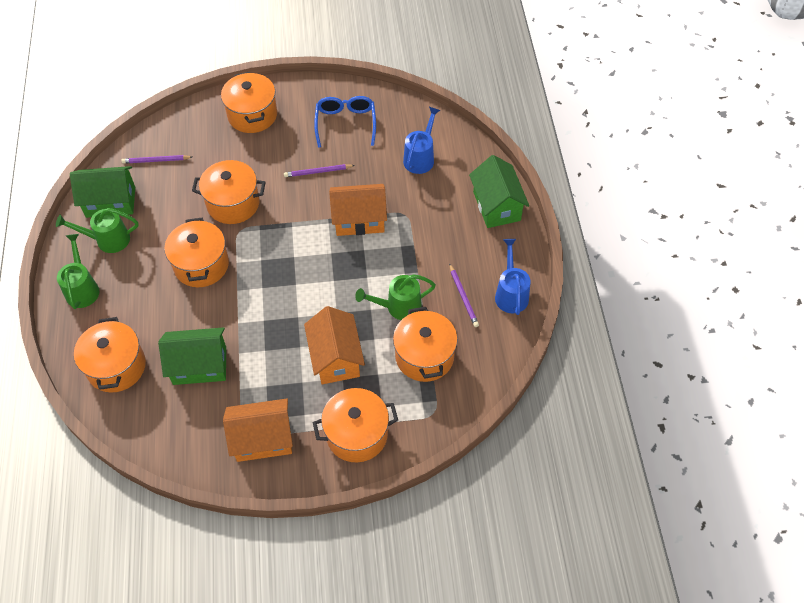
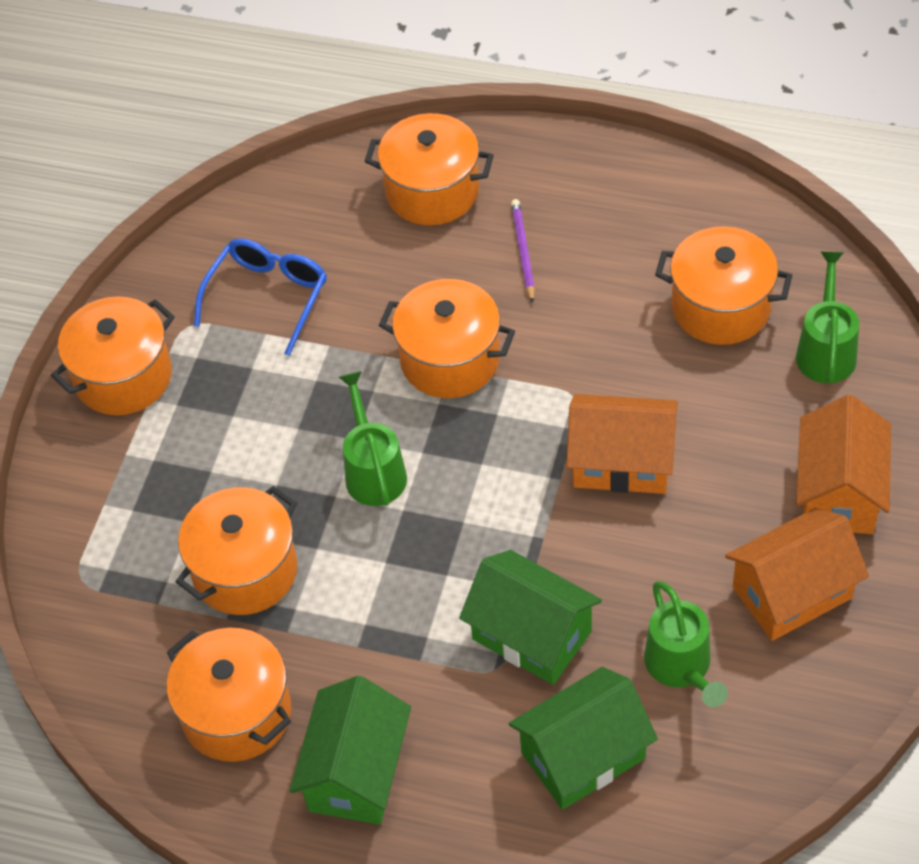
blue watering can: [403,107,440,174] [495,239,531,315] = 2 -> none = 0
purple pencil: [121,155,192,164] [284,164,355,177] [449,263,479,327] = 3 -> [511,199,535,303] = 1

